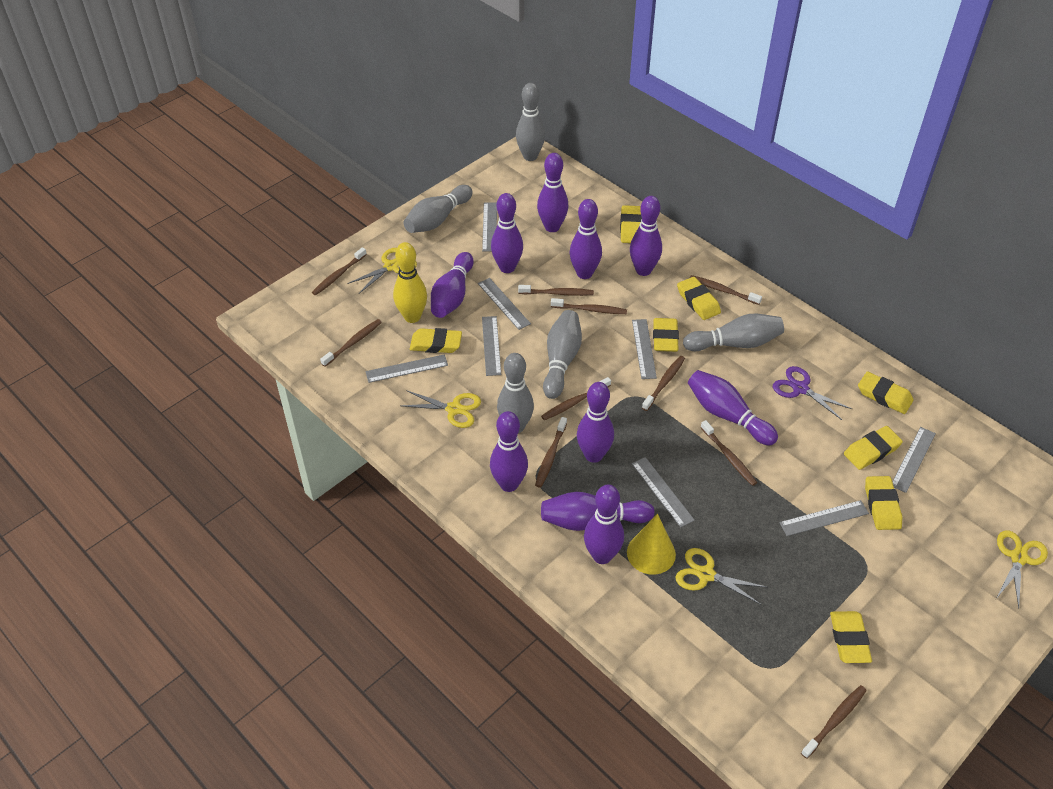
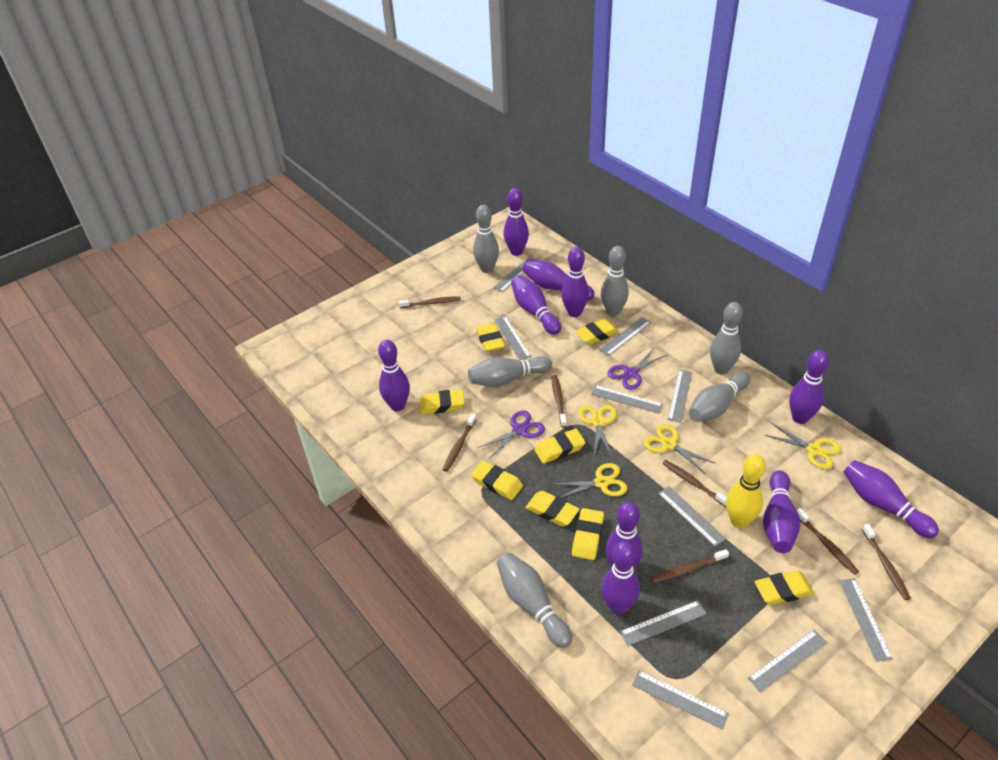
brown toothbrush: [312,247,367,295] [320,319,382,367] [518,285,594,296] [535,417,567,488] [541,377,611,420] [551,298,627,314] [642,356,685,411] [690,275,762,305] [700,420,757,486] [801,685,867,759] = 10 -> [399,296,461,308] [442,414,477,472] [552,375,567,428] [651,549,729,583] [662,460,727,506] [797,508,859,575] [862,524,911,600] = 7
grey bowling pin: [403,185,473,233] [497,353,534,433] [516,83,545,161] [543,310,582,399] [683,314,784,351] = 5 -> [468,356,552,387] [473,205,499,273] [497,553,572,648] [601,246,629,316] [689,371,750,422] [710,302,743,375] = 6
grey ruler: [366,354,448,383] [478,278,531,330] [482,203,497,252] [482,316,501,376] [632,319,657,379] [632,457,695,527] [779,500,869,536] [892,427,936,493] = 8 -> [493,257,536,292] [495,316,531,360] [591,385,663,413] [599,317,651,356] [620,600,707,646] [632,670,729,730] [658,486,726,547] [667,370,692,422] [748,630,827,692] [839,578,893,662] = 10
purple scissors: [773,366,852,420] = 1 -> [478,411,545,459] [608,348,667,390] = 2
yellow cone: [627,514,676,575] = 1 -> none = 0

